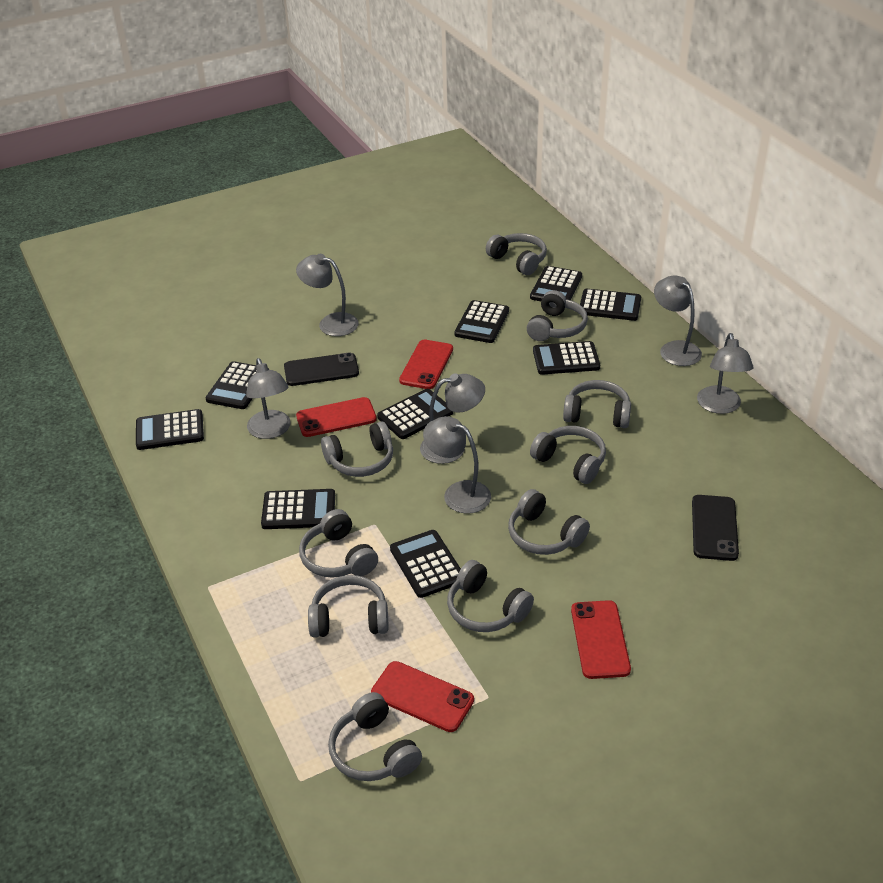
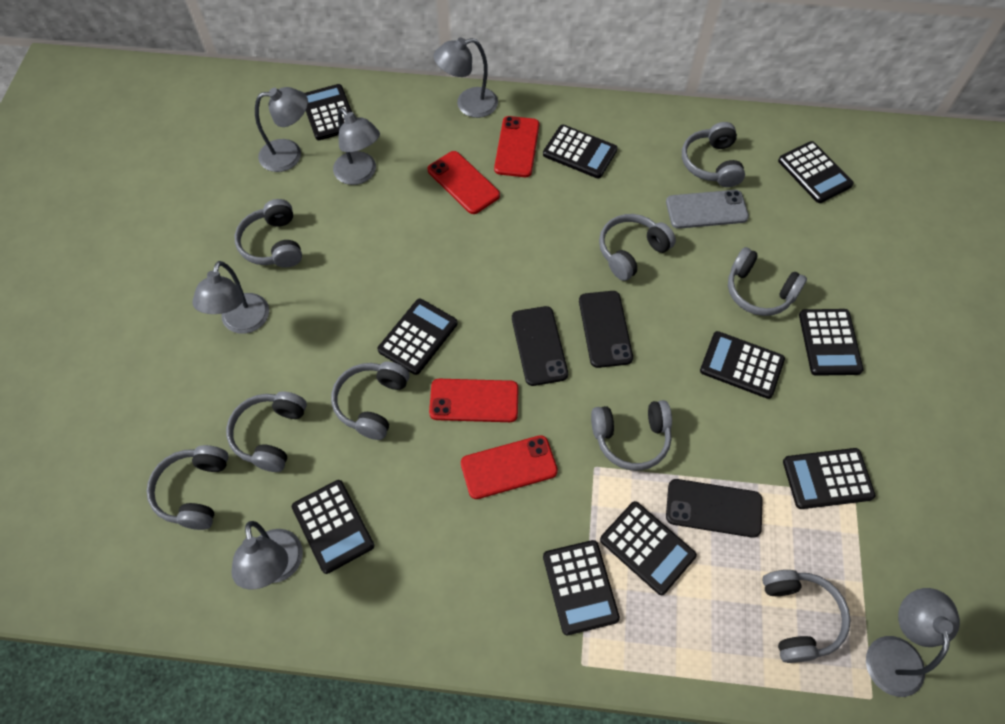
black calculator: [136,409,204,450] [205,361,269,409] [261,489,335,529] [377,389,453,439] [390,530,461,598] [454,300,509,343] [530,266,582,301] [533,341,600,375] [580,289,641,321] = 9 -> [292,480,374,574] [305,84,352,140] [378,299,457,375] [543,125,618,178] [543,540,620,635] [600,501,697,595] [700,331,785,399] [778,141,854,203] [783,448,875,509] [799,309,863,376] = 10
black phone: [284,353,359,386] [692,495,739,561] = 2 -> [512,306,568,386] [579,291,633,368] [666,479,763,538] = 3
grey headphones: [299,509,378,578] [308,575,388,638] [321,422,393,477] [328,692,422,781] [447,560,534,632] [486,233,547,275] [508,489,590,555] [527,290,588,341] [530,426,606,484] [563,380,631,428] = 10 -> [146,445,229,530] [226,391,307,472] [235,199,302,268] [331,362,410,440] [591,400,672,471] [599,214,676,281] [682,122,745,187] [728,247,807,316] [762,570,851,663] = 9
grey phone: none = 0 -> [666,190,749,229] = 1

